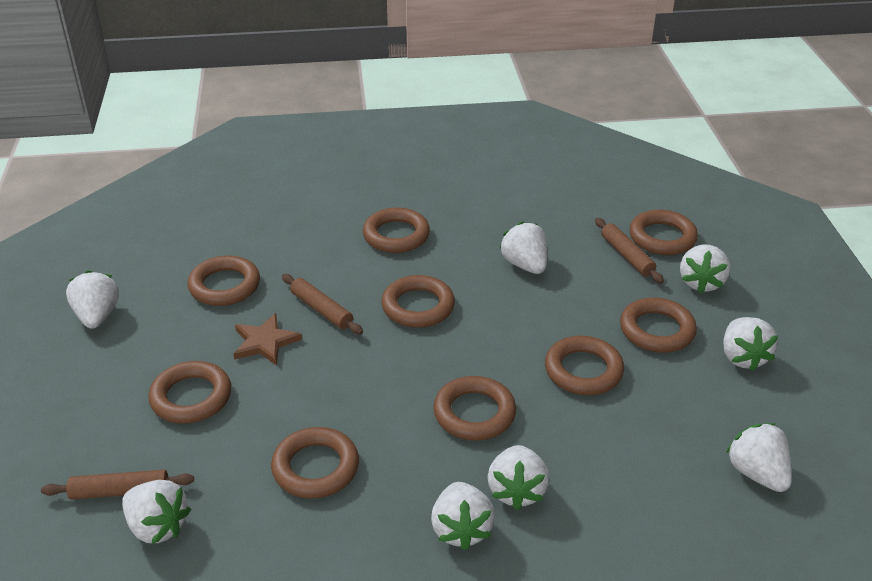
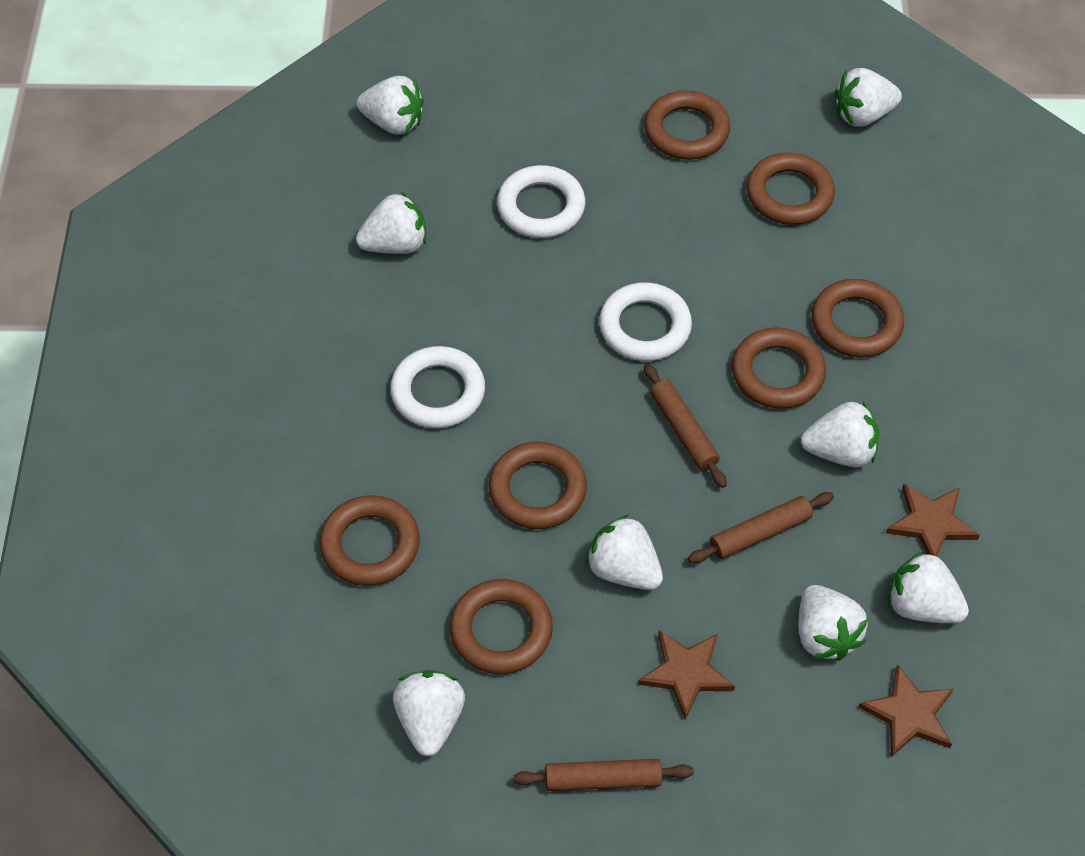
brown ring: [148,361,231,424] [187,255,260,306] [271,427,359,499] [363,208,430,253] [382,275,455,328] [433,376,516,441] [545,336,624,395] [620,297,697,353] [629,210,698,255] = 9 -> [319,495,420,586] [450,579,553,674] [489,442,587,529] [644,91,730,160] [732,327,826,409] [746,153,835,225] [811,279,904,358] = 7
brown star: [233,313,302,366] = 1 -> [638,631,735,719] [858,664,954,757] [886,484,980,556] = 3
white ring: none = 0 -> [390,346,485,428] [497,165,585,238] [599,282,692,361] = 3

